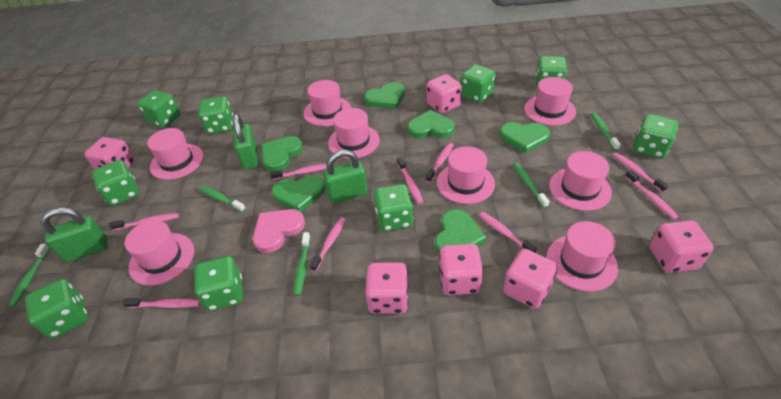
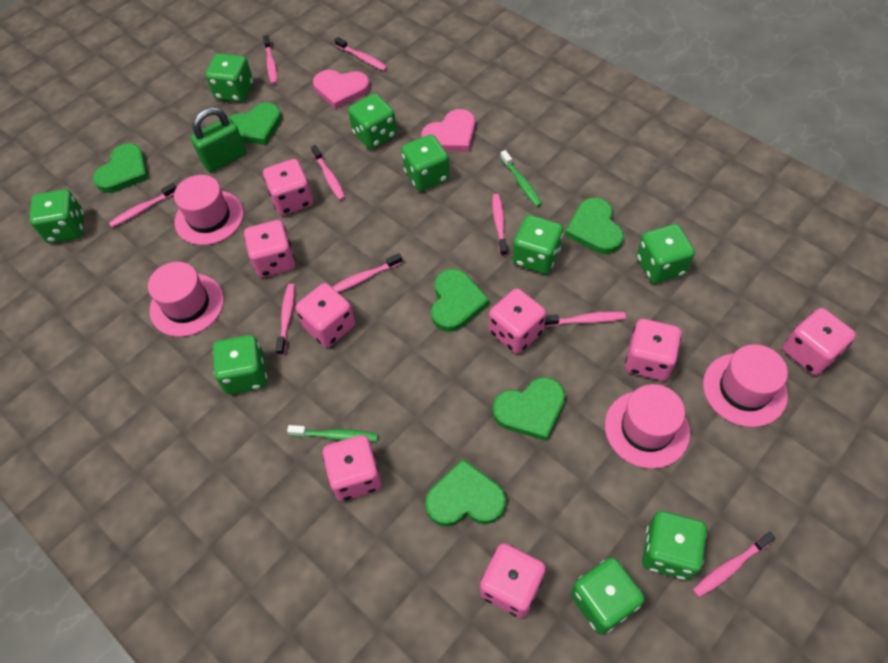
green padlock: [41,207,108,262] [233,114,259,170] [323,150,368,204] = 3 -> [191,107,246,172] = 1
green toothbrush: [8,244,50,307] [199,185,246,212] [294,232,310,296] [514,163,550,208] [591,112,621,151] = 5 -> [287,425,378,442] [500,150,542,207] = 2
pink dice: [85,137,135,170] [365,262,409,314] [427,74,462,114] [439,244,484,295] [503,249,558,309] [649,220,714,273] = 6 -> [244,220,295,277] [263,159,313,215] [295,283,355,347] [323,435,381,501] [480,543,546,618] [489,288,546,354] [625,319,681,381] [783,308,856,375] = 8
pink hat: [125,220,194,286] [147,128,204,180] [304,80,351,126] [328,108,380,159] [437,146,495,204] [524,77,576,126] [546,221,618,292] [549,151,612,211] = 8 -> [148,262,224,337] [174,175,243,245] [605,384,690,469] [703,344,788,427] = 4
pink heart: [253,209,305,253] = 1 -> [313,70,370,109] [421,109,475,152] = 2

